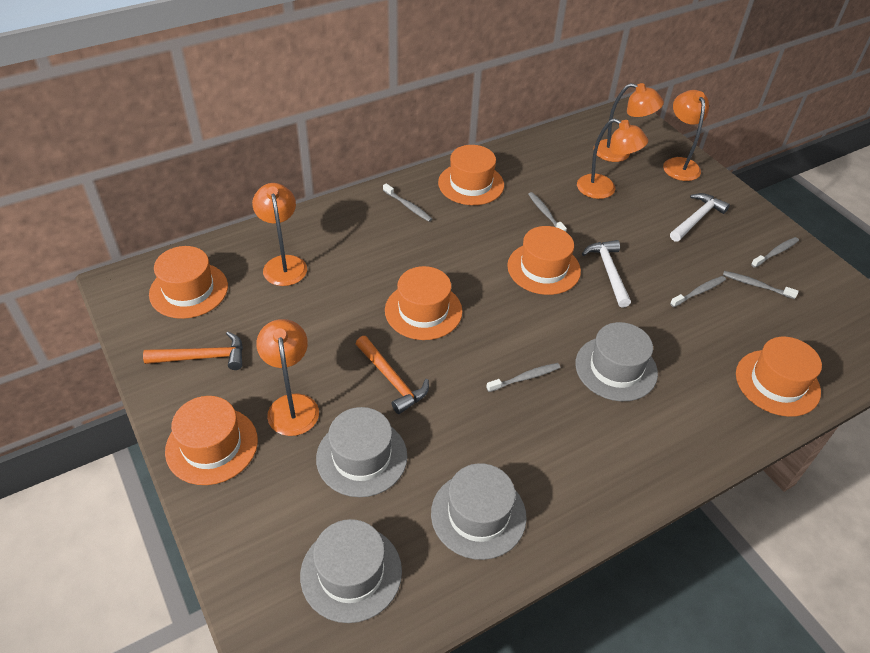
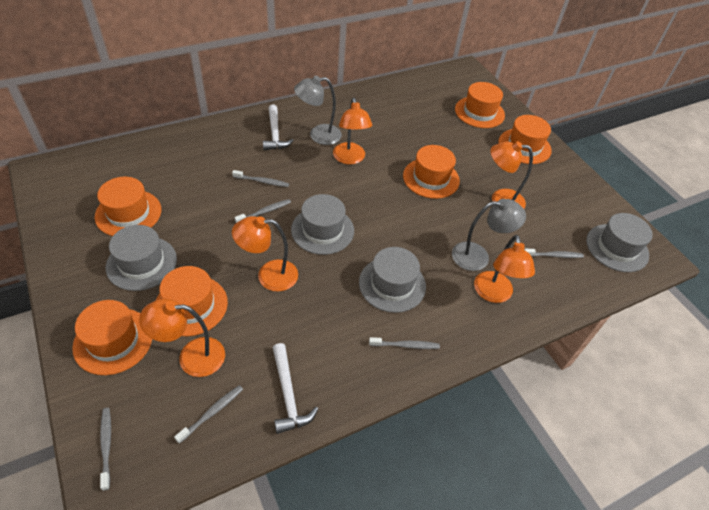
grey lamp: none = 0 -> [294,76,342,145] [452,199,526,271] = 2
orange hammer: [143,331,243,370] [356,336,429,414] = 2 -> none = 0

